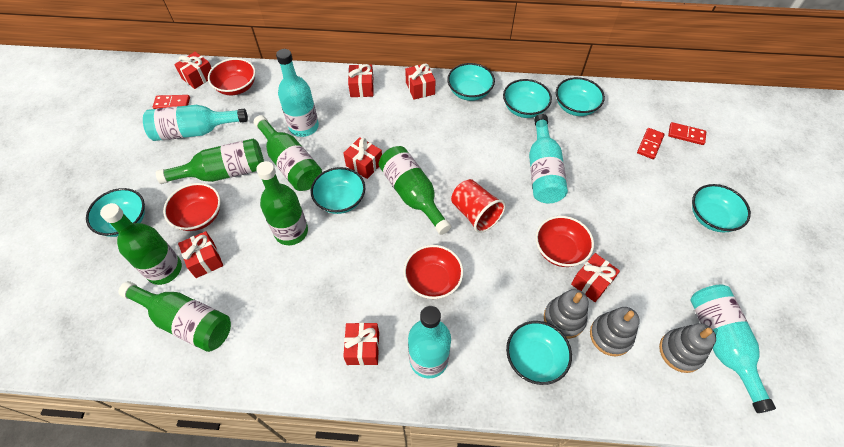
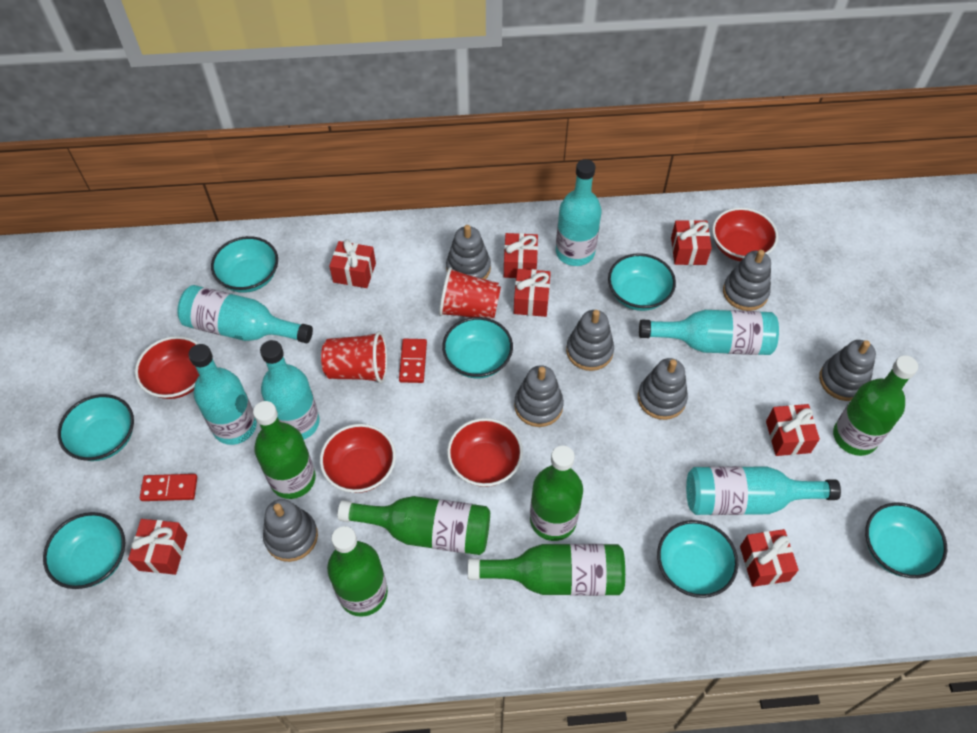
grey stacking toy: [544,289,588,339] [590,307,640,356] [659,323,716,373] = 3 -> [263,499,318,562] [446,225,491,279] [514,365,564,427] [566,310,614,371] [638,358,688,420] [723,250,771,311] [819,340,876,401] = 7
red cup: [451,179,506,233] = 1 -> [321,331,387,383] [439,267,501,319] = 2
red domino: [153,95,190,109] [637,128,665,159] [668,122,706,145] = 3 -> [140,474,197,501] [399,339,427,383] = 2
turquoise bottle: [143,105,248,141] [276,49,319,137] [408,306,451,378] [529,114,568,203] [690,284,776,413] = 5 -> [177,285,313,343] [188,344,257,445] [260,340,320,440] [556,159,601,266] [639,310,779,355] [686,466,841,515] = 6

